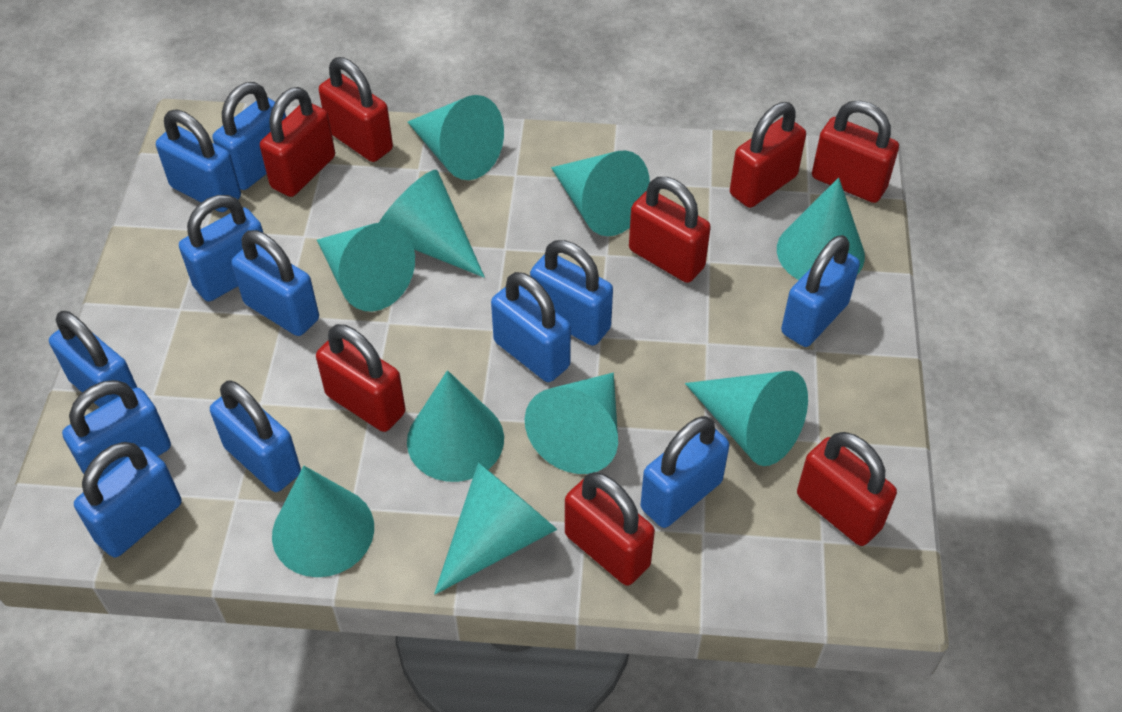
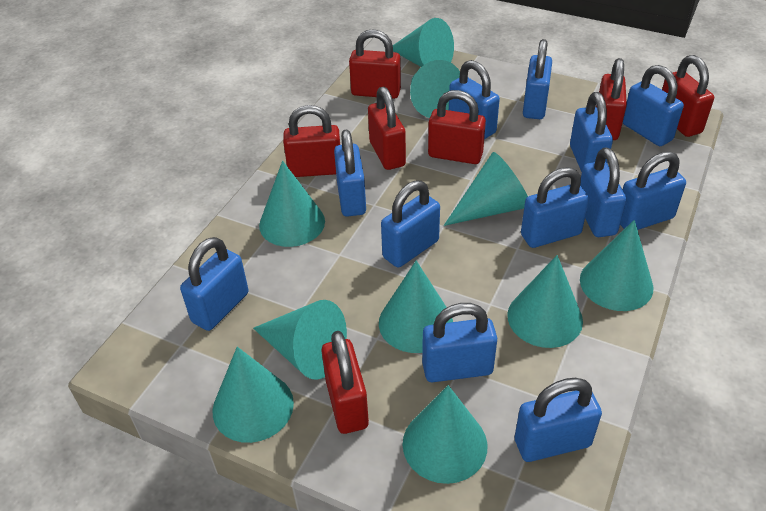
red padlock: [260,87,335,197] [316,324,406,432] [319,57,393,162] [565,472,655,586] [629,177,711,283] [730,102,806,208] [797,432,897,546] [812,100,899,203] = 8 -> [283,105,340,177] [322,331,369,434] [349,29,401,99] [368,87,406,170] [428,90,486,164] [596,58,627,140] [662,55,714,137] = 7

